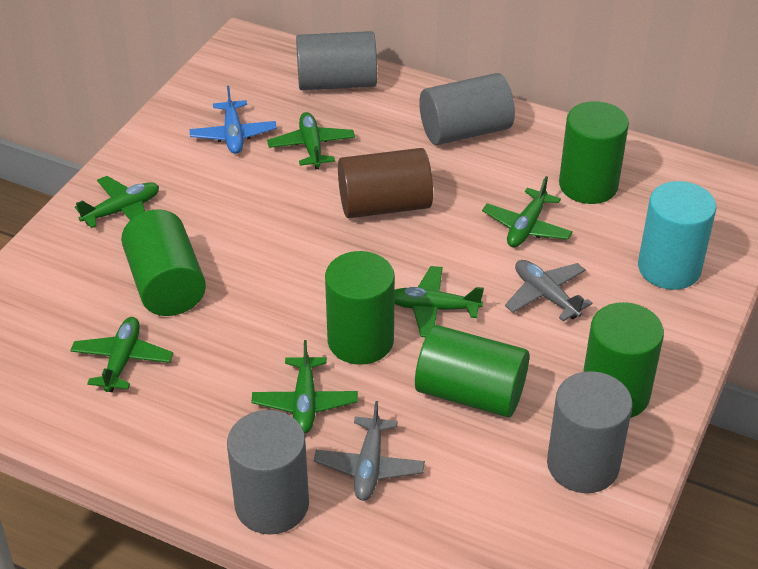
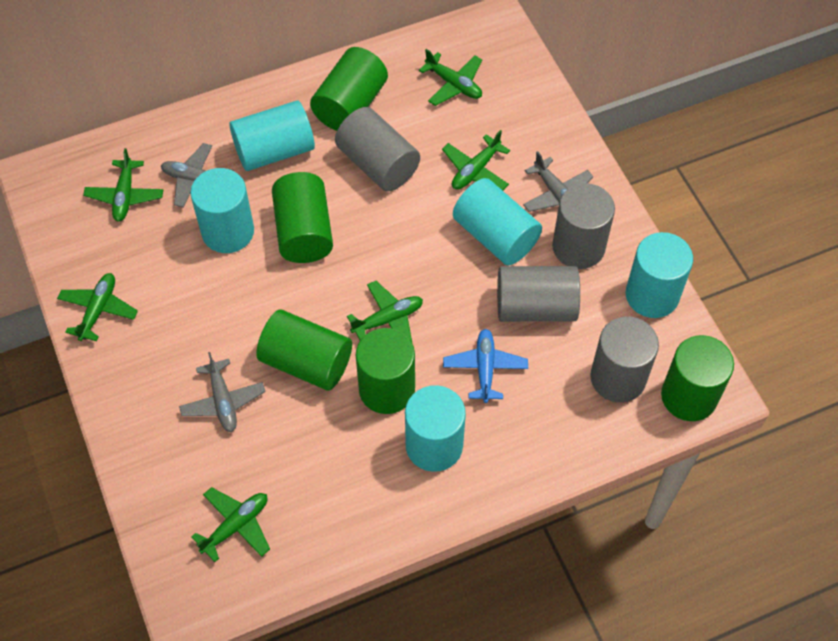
brown cylinder: [338,148,433,218] = 1 -> none = 0
grey plane: [314,401,425,501] [505,260,592,321] = 2 -> [161,143,233,208] [179,352,266,432] [523,151,593,212] = 3
turquoise cylinder: [638,181,716,290] = 1 -> [190,168,254,253] [229,101,315,171] [405,385,466,472] [453,178,542,265] [626,232,693,318] = 5

